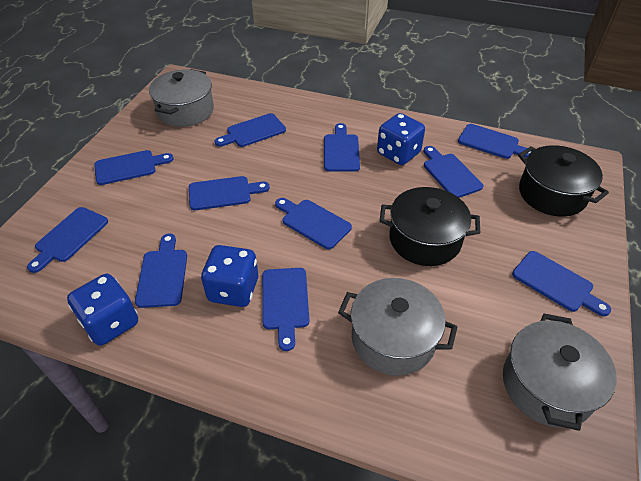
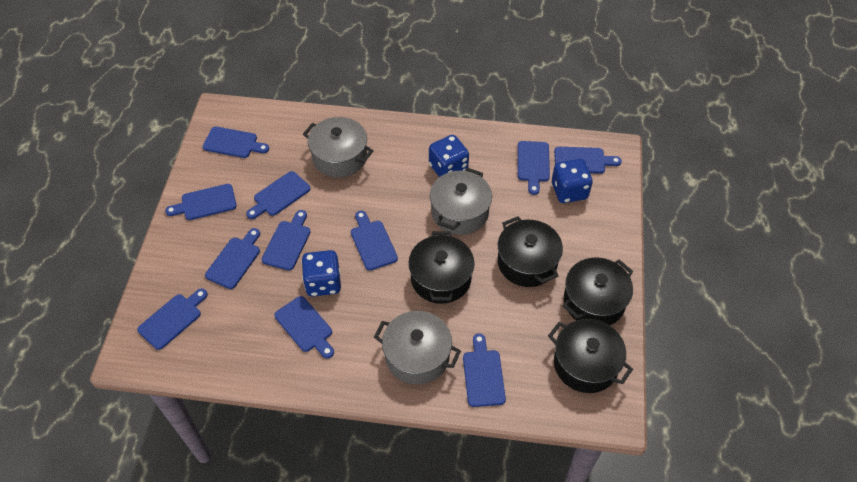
black pot: [380,187,480,266] [518,145,609,217] = 2 -> [408,231,475,304] [498,216,563,287] [548,319,633,393] [563,258,633,325] = 4

